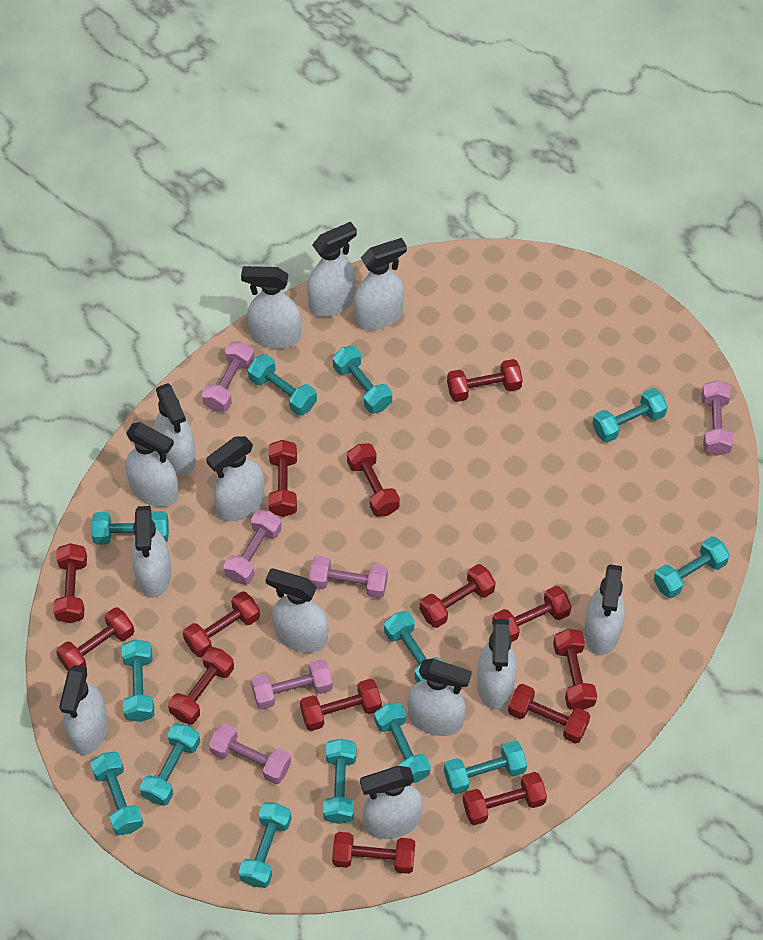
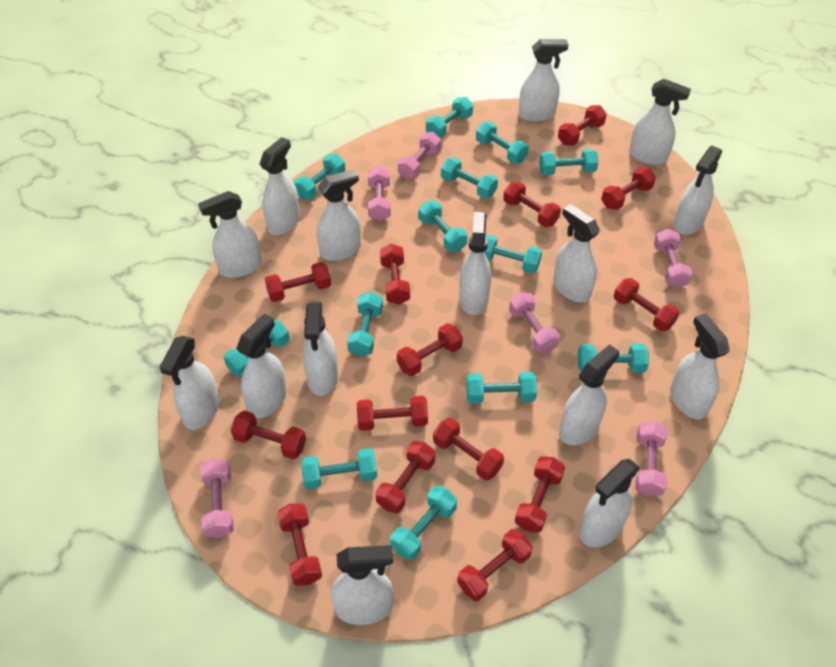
white spray bottle: [59,665,108,755] [125,422,179,507] [131,506,171,598] [155,383,196,476] [206,436,264,521] [241,266,301,349] [265,569,328,653] [307,222,357,317] [354,238,407,330] [360,766,423,839] [407,659,472,736] [477,619,516,709] [584,564,625,655] = 13 -> [159,336,219,430] [198,191,262,278] [236,314,287,418] [260,137,300,235] [303,302,338,396] [317,169,361,261] [331,545,393,625] [459,212,491,315] [519,39,569,122] [553,204,600,302] [559,344,619,445] [579,459,640,547] [629,79,691,165] [670,314,729,420] [674,146,722,235] = 15

